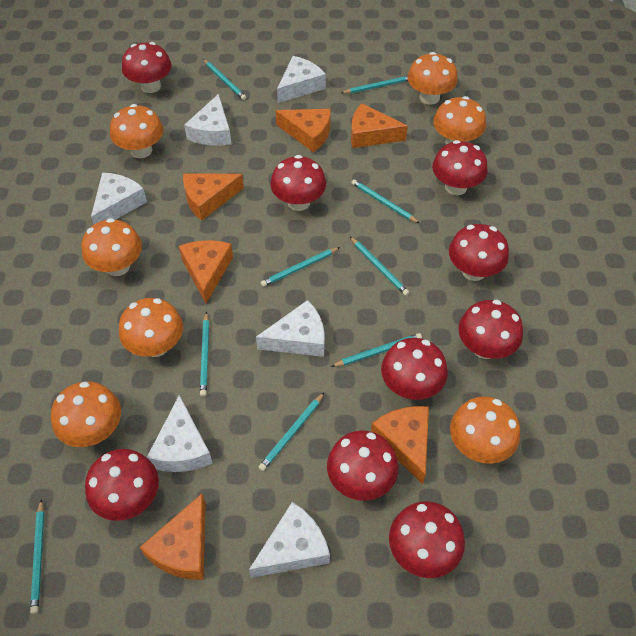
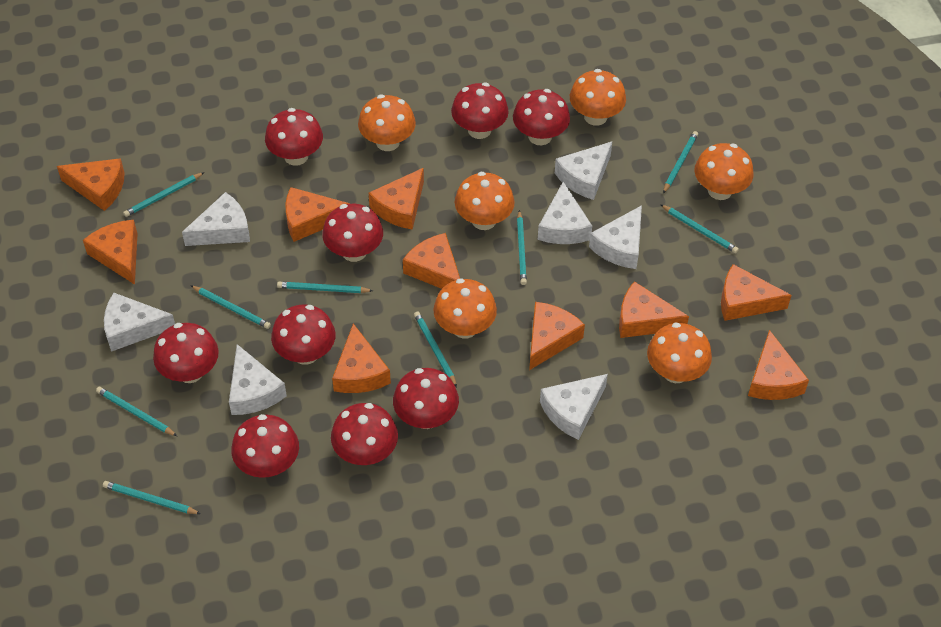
orange cheese: [140,494,205,580] [179,240,233,303] [183,173,244,221] [275,109,331,153] [351,103,408,148] [371,406,429,484] = 6 -> [57,158,125,211] [83,220,137,285] [285,187,350,242] [332,323,391,393] [369,168,424,230] [403,233,460,289] [529,302,585,370] [619,281,689,338] [721,264,792,321] [748,330,809,400] = 10
orange mushroom: [51,381,121,447] [82,218,142,276] [110,104,163,158] [119,298,183,357] [408,52,458,105] [433,96,486,145] [450,396,520,464] = 7 -> [358,95,416,151] [433,278,497,339] [455,172,515,230] [570,69,626,126] [647,323,712,383] [694,143,753,200] = 6
white cheese: [91,172,147,224] [147,395,212,472] [184,94,231,145] [249,502,330,578] [256,300,325,357] [277,56,326,103] = 6 -> [104,293,175,352] [182,192,250,246] [229,344,287,415] [538,181,592,244] [540,374,608,440] [555,141,612,200] [589,205,642,269] = 7

